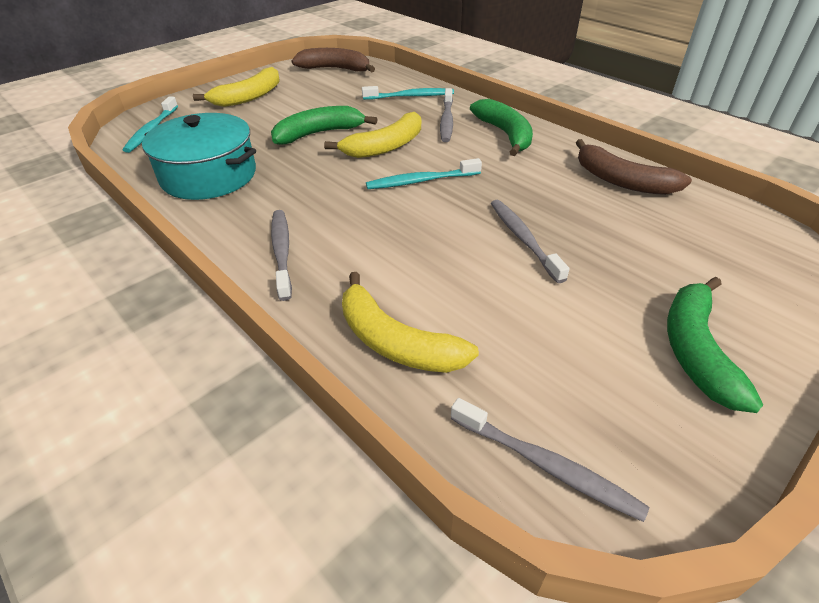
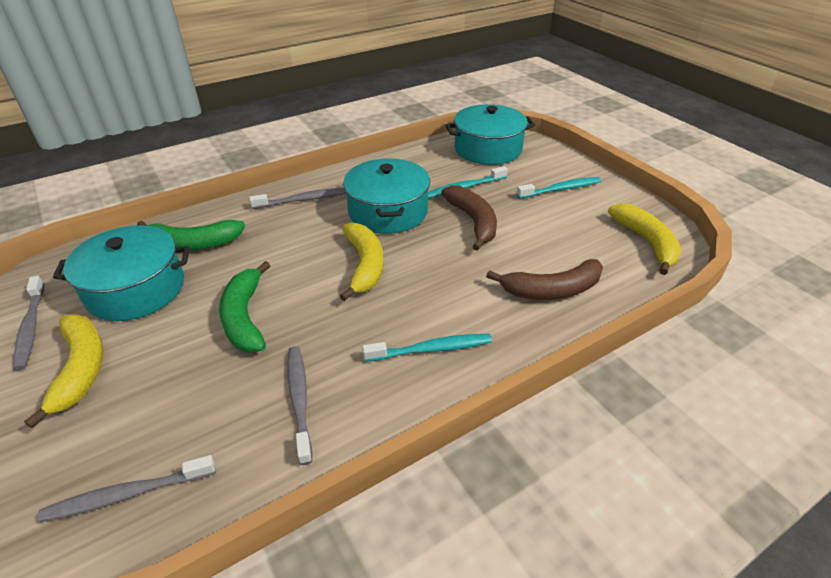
green banana: [271,106,378,145] [470,99,533,156] [667,277,763,413] = 3 -> [137,220,245,250] [219,261,270,353] = 2
turquoise pot: [142,113,256,200] = 1 -> [53,225,190,321] [343,158,430,234] [446,104,535,165] = 3

